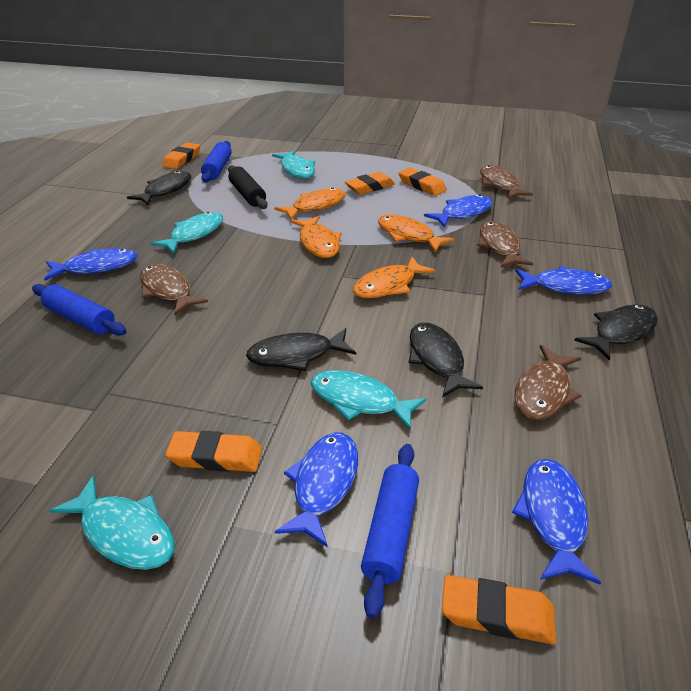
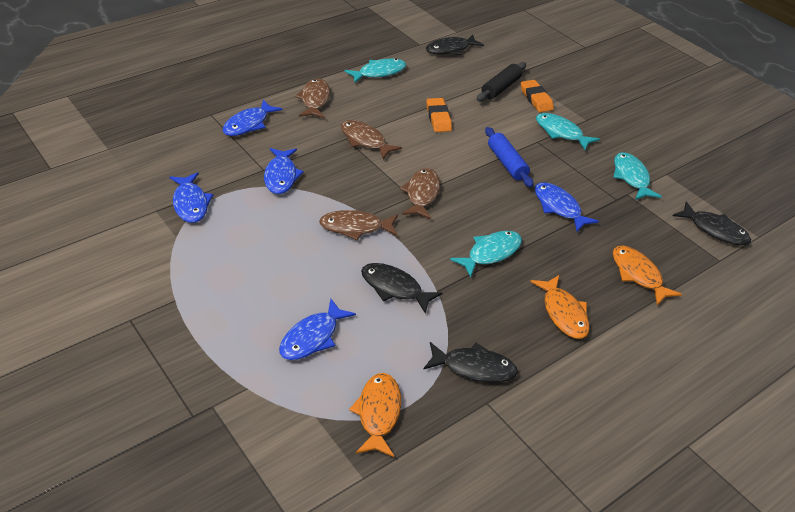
blue rolling pin: [32,284,127,336] [201,141,232,183] [361,444,419,618] = 3 -> [485,127,534,188] = 1
orange eraser: [162,142,200,169] [165,431,262,472] [345,172,395,195] [399,168,447,196] [442,575,556,645] = 5 -> [426,98,452,132] [521,80,554,112] = 2
orange fish: [274,188,346,220] [291,216,341,258] [353,257,436,298] [378,215,454,253] = 4 -> [349,373,401,457] [531,275,590,339] [613,246,682,305] = 3

